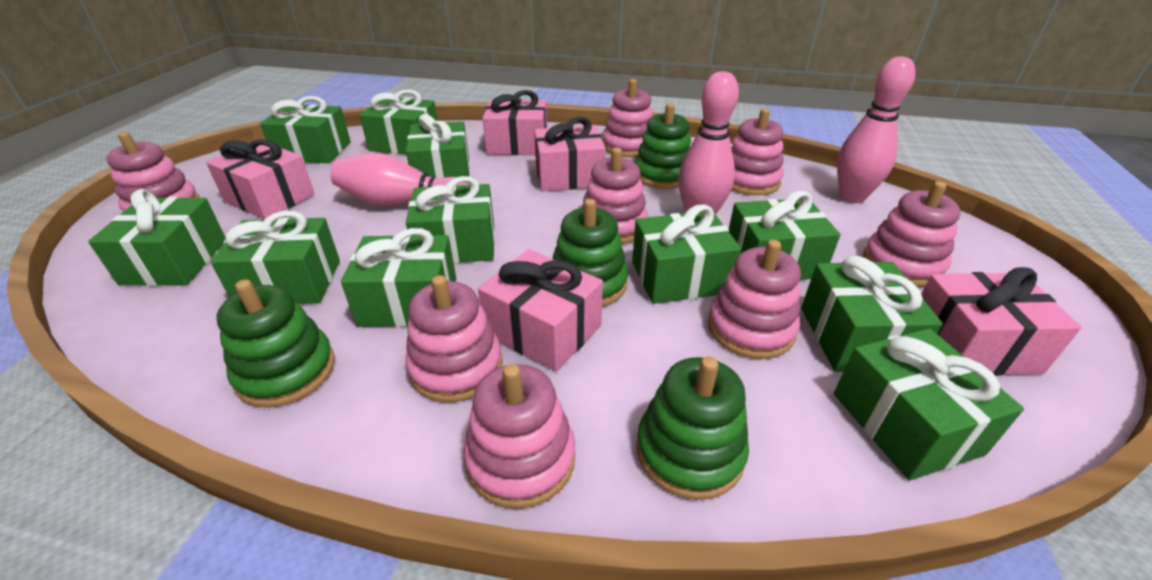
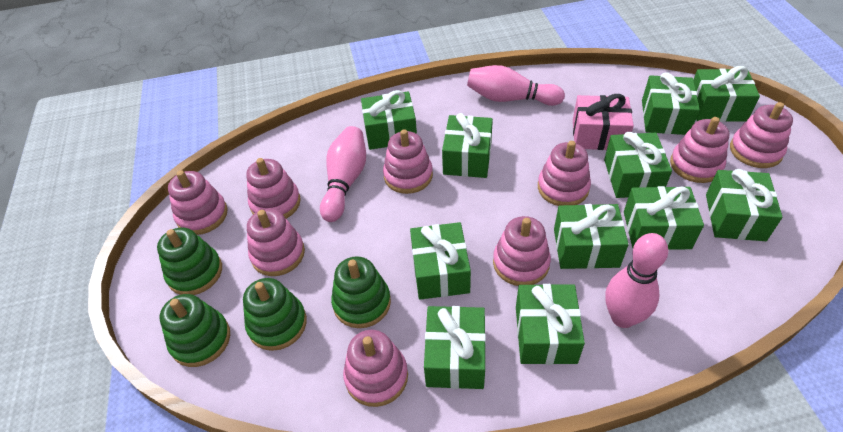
pink gift: [206,140,315,219] [478,249,603,372] [482,90,547,155] [534,117,606,191] [921,267,1082,376] = 5 -> [573,94,634,150] = 1
pink stacking toy: [107,132,200,212] [406,275,503,402] [464,364,575,509] [581,148,648,244] [602,79,653,158] [708,240,801,359] [731,108,783,195] [863,181,961,287] = 8 -> [168,170,228,235] [246,158,301,219] [247,209,305,276] [343,330,408,407] [383,129,433,194] [493,216,551,286] [538,141,591,206] [670,117,729,183] [730,102,793,168] = 9

